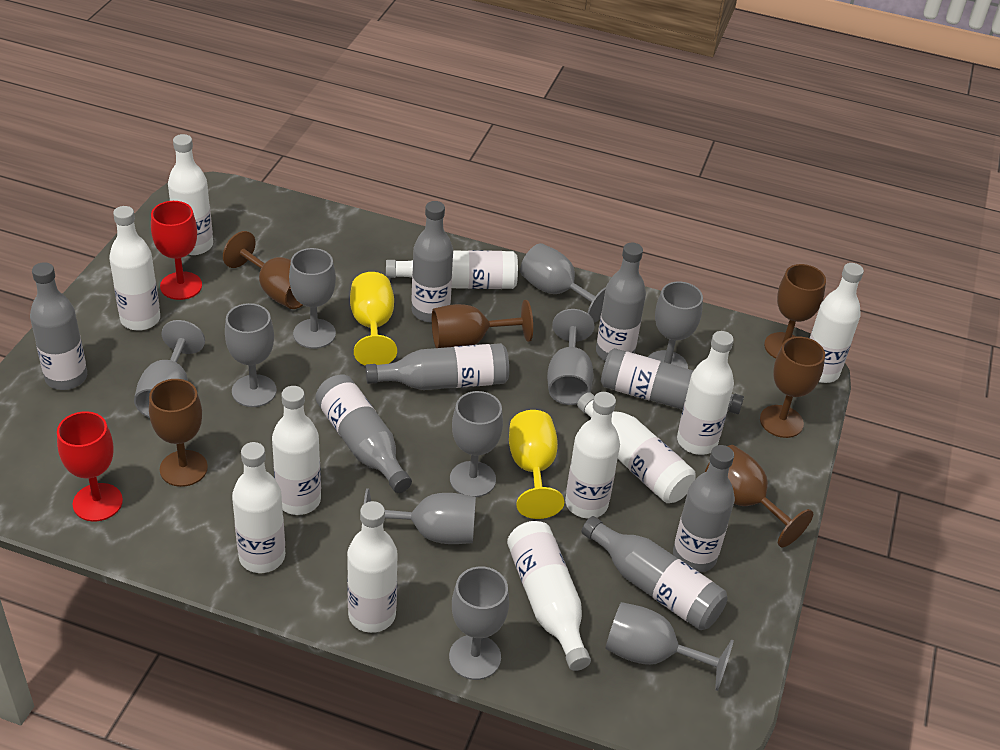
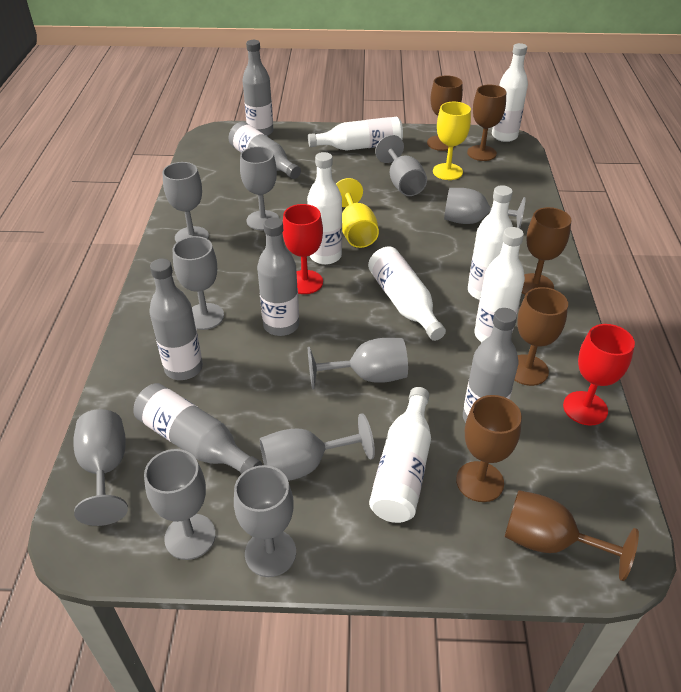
grey bottle: [30,262,87,390] [315,375,412,493] [365,343,509,390] [411,201,453,323] [581,516,728,630] [596,243,646,361] [601,348,744,414] [673,445,735,572] = 8 -> [133,383,262,474] [149,259,203,380] [228,122,301,179] [243,40,273,136] [257,217,299,336] [463,308,518,423] = 6
white bottle: [109,206,160,331] [168,134,213,255] [232,442,285,573] [272,386,321,515] [347,501,398,633] [386,250,518,289] [507,521,591,671] [565,392,620,519] [577,392,696,503] [677,331,734,455] [810,263,864,383] = 11 -> [307,152,342,265] [308,117,403,151] [368,246,446,341] [369,387,431,523] [468,185,513,300] [474,227,525,342] [492,43,528,142] = 7

